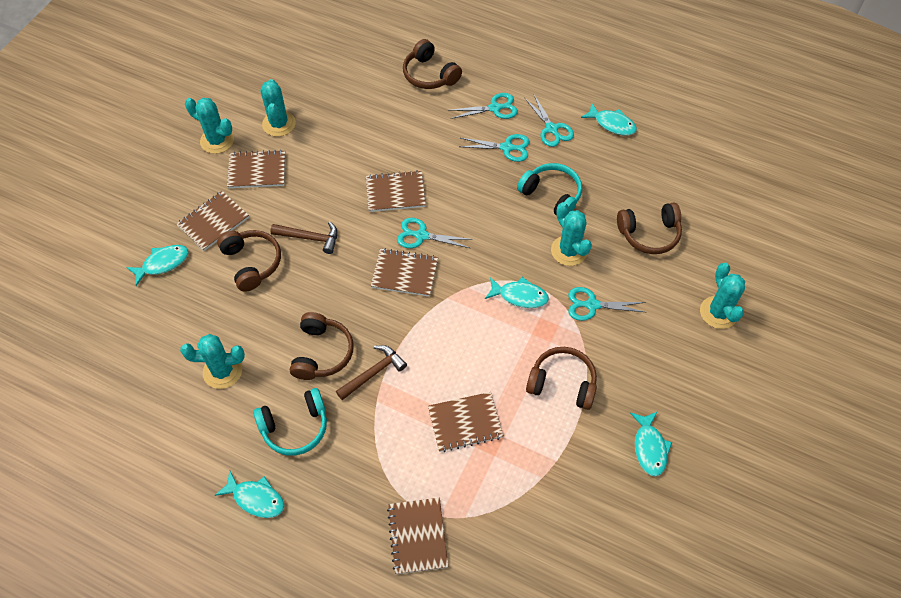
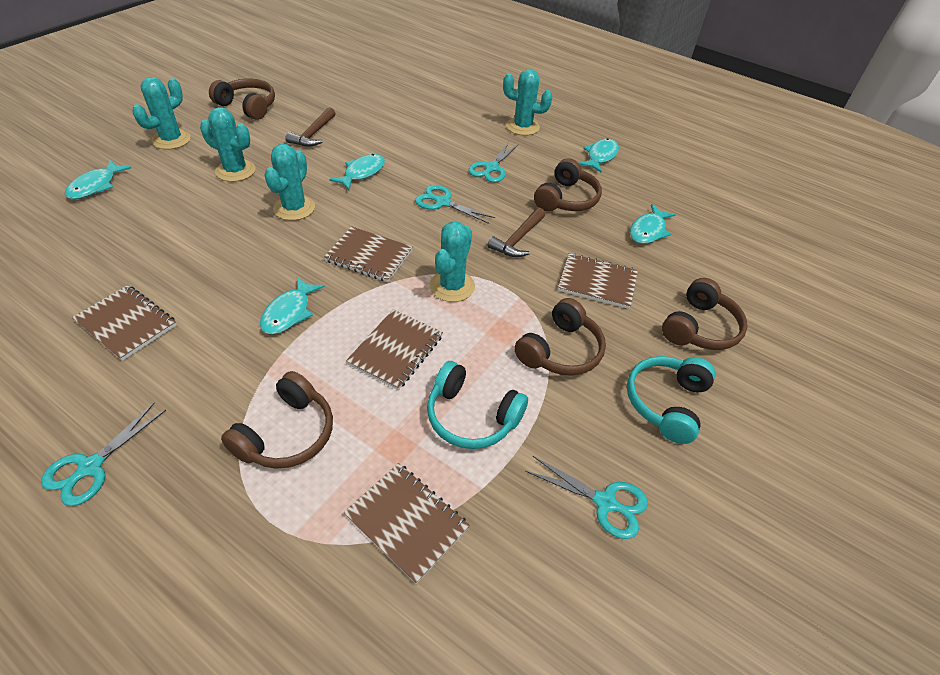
brown notebook: [176,191,249,251] [227,150,286,188] [366,170,426,212] [371,248,438,297] [387,498,448,574] [428,392,504,452] = 6 -> [72,285,177,361] [324,226,413,282] [344,463,470,584] [346,309,443,390] [558,253,638,309] = 5
turquoise scissors: [397,218,473,248] [449,93,518,119] [459,134,530,162] [525,95,574,147] [568,287,647,321] = 5 -> [41,403,166,506] [415,185,495,224] [469,142,519,183] [525,456,648,539] = 4

